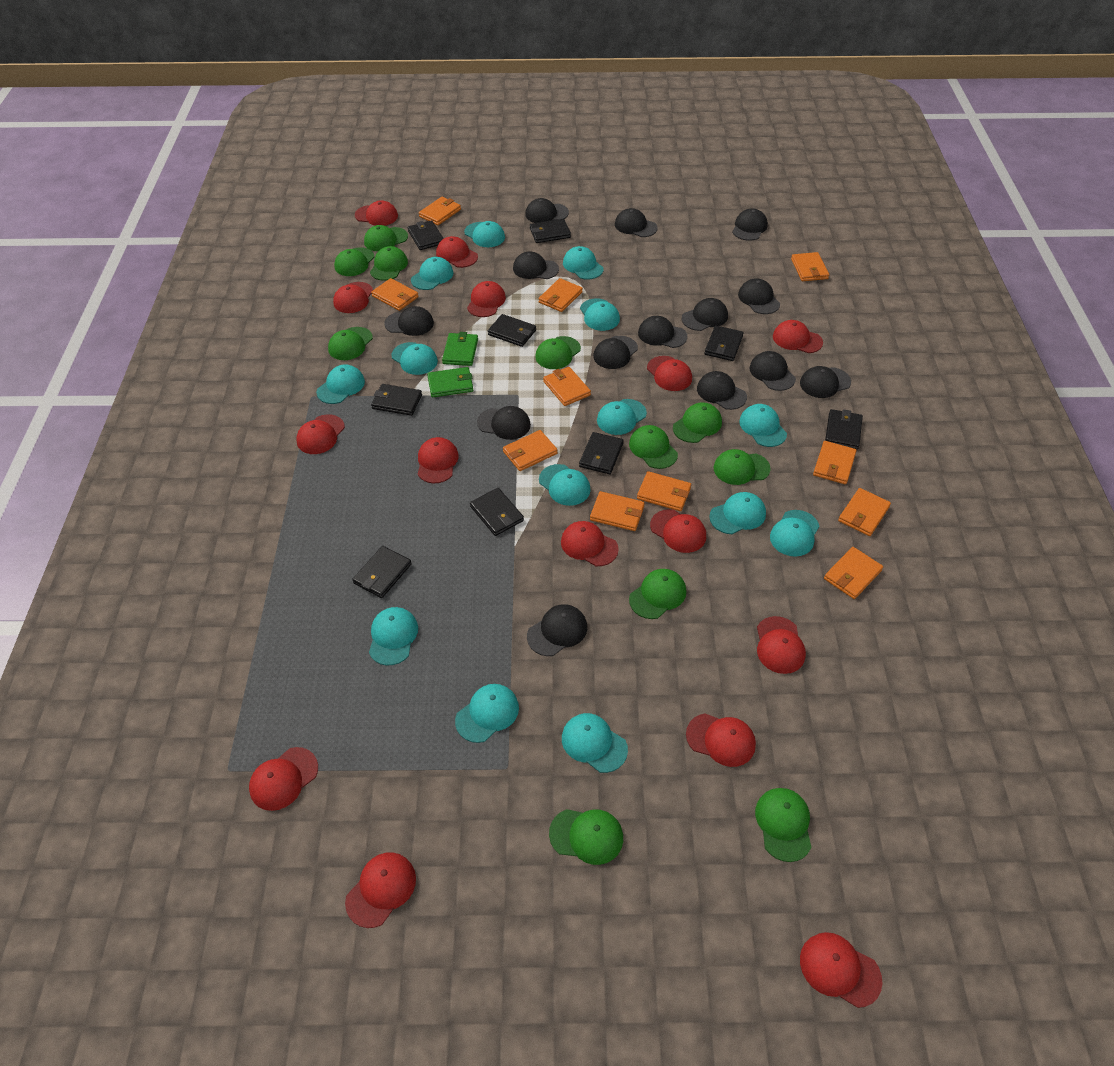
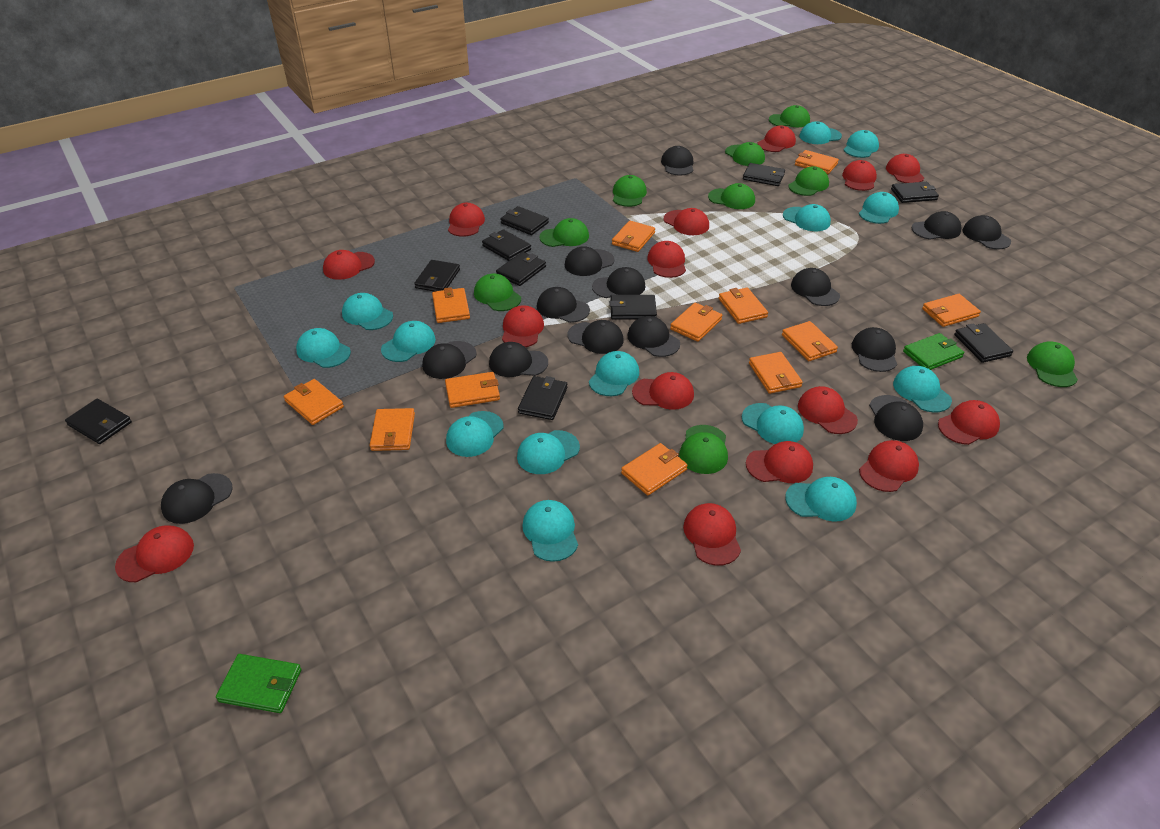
black wallet: [352,546,412,598] [371,384,422,416] [408,220,444,250] [470,488,524,536] [488,314,536,347] [530,219,571,243] [579,432,623,474] [704,325,744,361] [825,409,863,450] = 9 -> [65,399,132,444] [414,260,460,291] [482,229,531,261] [496,252,546,286] [500,206,549,235] [518,376,568,420] [610,295,657,320] [743,163,785,186] [891,182,939,203] [954,323,1013,363] = 10
green cap: [328,327,373,360] [334,247,375,276] [364,225,408,251] [370,246,408,281] [535,336,581,369] [549,809,623,865] [629,425,678,469] [629,569,686,619] [673,402,722,443] [714,449,771,485] [755,788,811,862] = 11 -> [474,274,521,311] [539,218,589,247] [613,175,647,207] [679,425,728,474] [708,183,755,209] [725,142,765,166] [769,105,810,127] [788,166,829,196] [1027,342,1078,387] = 9
orange wallet: [371,278,419,311] [419,197,461,225] [503,430,558,471] [538,278,583,312] [543,367,591,406] [590,491,645,531] [637,471,691,511] [791,252,829,281] [813,441,857,484] [824,547,883,599] [838,488,891,536] = 11 -> [284,379,344,425] [370,408,415,451] [432,287,470,323] [445,372,500,408] [612,221,655,252] [621,443,688,495] [670,303,723,342] [719,287,768,324] [749,352,803,394] [782,321,838,361] [795,150,839,174] [922,294,981,327] = 12

